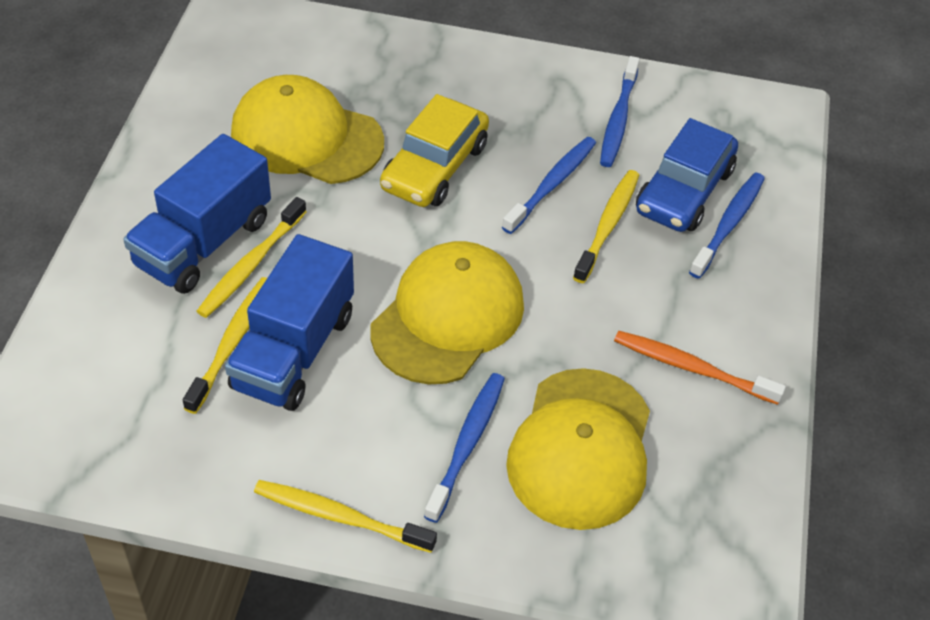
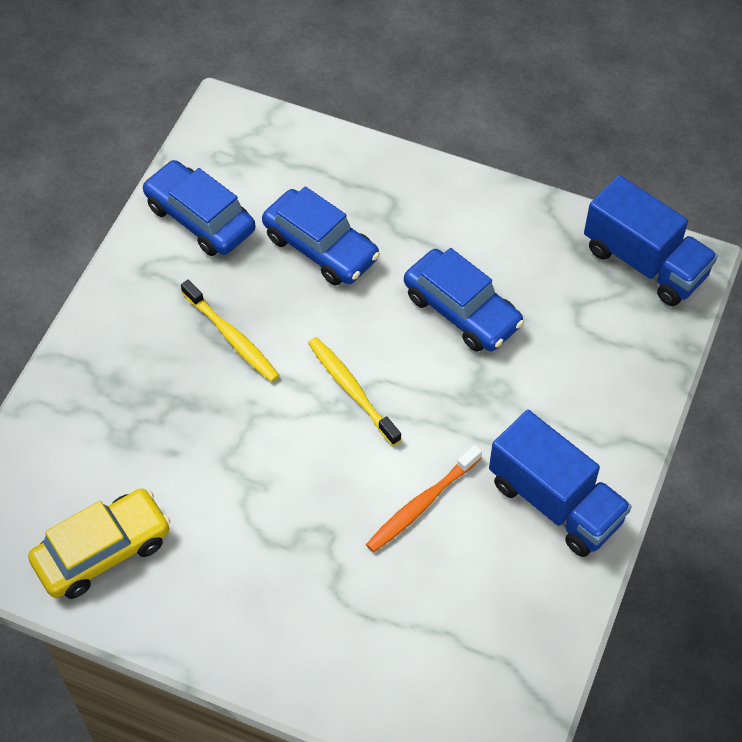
blue car: [636,118,738,232] = 1 -> [142,160,255,256] [262,186,380,285] [404,248,524,352] = 3
blue toothbrush: [424,373,505,523] [502,137,596,234] [600,56,640,167] [689,173,765,279] = 4 -> none = 0
yellow cap: [231,75,384,184] [370,241,524,384] [506,368,650,530] = 3 -> none = 0
yellow toothbrush: [183,277,267,414] [196,197,307,318] [254,480,437,553] [573,170,639,283] = 4 -> [181,280,279,382] [308,337,401,446] = 2

